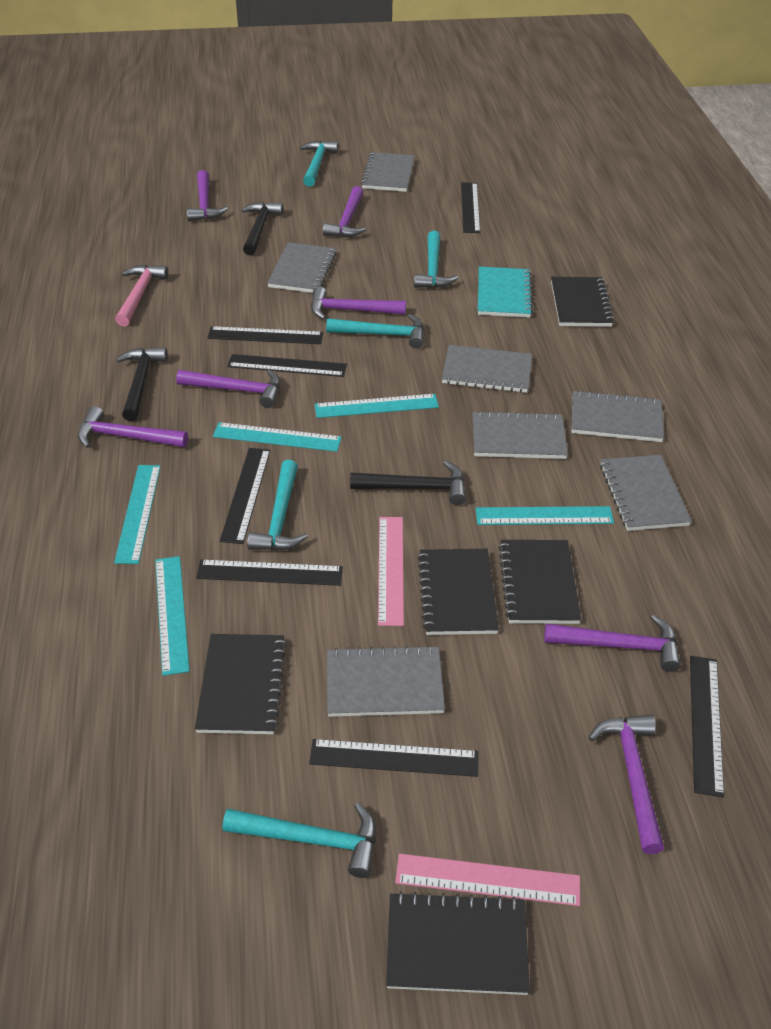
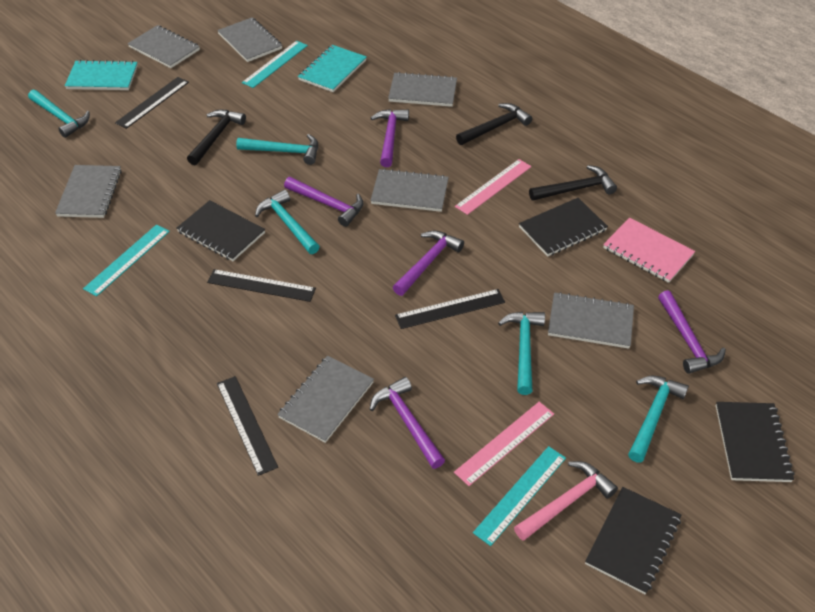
black notebook: [195,634,287,734] [386,891,530,995] [417,549,499,635] [498,540,581,624] [551,277,614,327] = 5 -> [176,200,265,261] [519,198,608,257] [585,487,681,594] [716,402,794,482] = 4
black ruler: [196,559,343,586] [207,326,323,344] [220,448,271,544] [227,354,347,377] [309,739,479,777] [461,182,480,233] [690,656,724,798] = 7 -> [115,77,189,129] [207,269,316,302] [217,376,278,476] [395,289,505,329] = 4
pink notebook: none = 0 -> [603,218,695,283] = 1
purple hammer: [78,406,188,448] [176,369,281,408] [187,170,228,221] [311,287,406,320] [323,186,366,237] [544,615,681,672] [588,715,665,854] = 7 -> [284,177,364,227] [369,377,445,469] [371,109,409,167] [393,231,464,296] [658,290,726,374] = 5
turquoise notebook: [478,267,533,318] = 1 -> [65,60,138,90] [298,45,367,92] = 2
turquoise ruler: [114,465,161,564] [155,556,190,676] [213,422,342,452] [315,394,439,418] [475,506,614,525] = 5 -> [83,224,170,296] [242,41,308,88] [473,446,566,546] = 3

